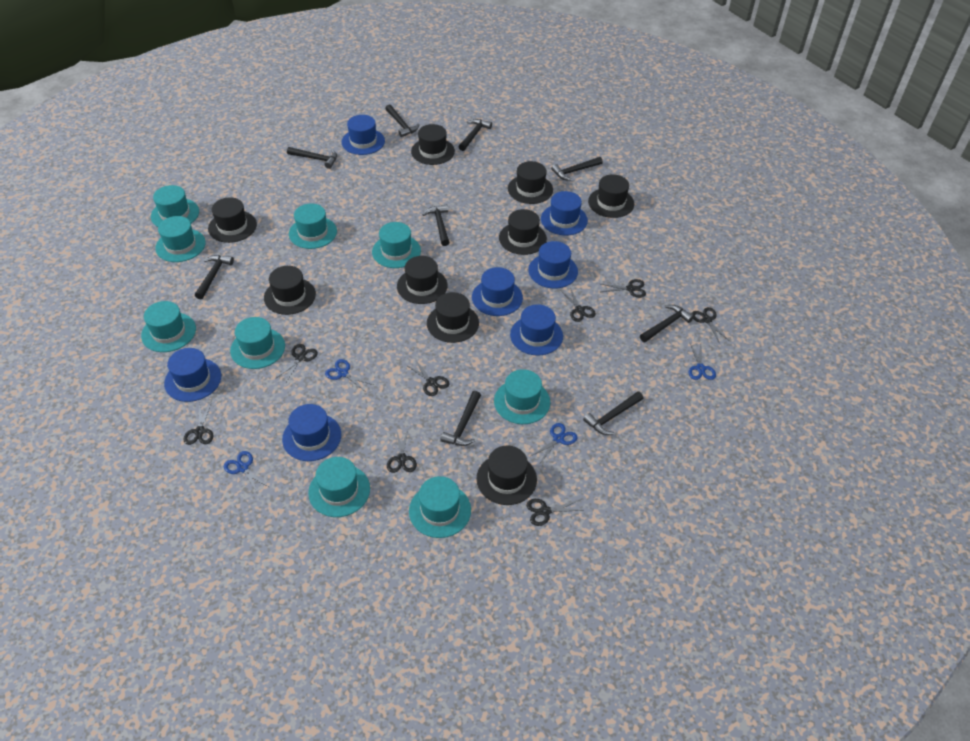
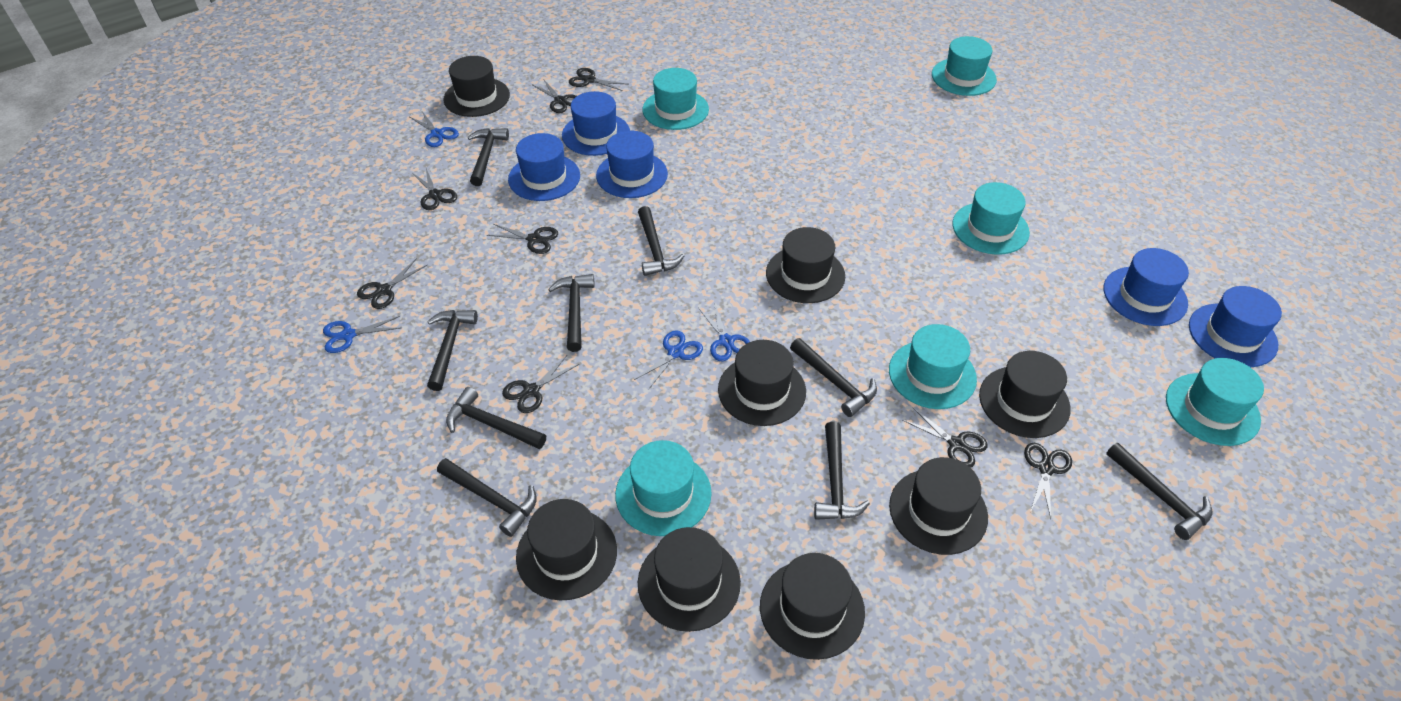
black hat: [208,197,257,243] [264,266,316,315] [397,256,447,304] [411,124,455,165] [427,292,479,343] [476,445,537,505] [499,209,547,255] [508,161,553,204] [588,174,634,218] = 9 -> [443,56,510,117] [516,499,617,600] [638,527,741,632] [718,340,806,426] [760,553,865,660] [766,227,845,303] [889,457,988,555] [979,351,1071,438] = 8
blue hat: [164,348,221,402] [282,404,341,461] [342,115,385,155] [472,267,523,316] [510,304,563,356] [528,241,578,288] [541,191,588,236] = 7 -> [508,133,580,201] [562,91,630,156] [596,131,668,198] [1103,248,1189,326] [1189,286,1282,367] = 5
turquoise hat: [141,301,196,352] [151,185,199,227] [155,216,206,262] [230,317,285,369] [289,203,337,249] [308,457,370,517] [372,222,421,268] [409,476,471,538] [494,369,550,424] = 9 -> [615,440,712,536] [643,68,709,130] [889,324,977,409] [932,36,997,96] [953,182,1030,255] [1166,358,1264,446] = 6

